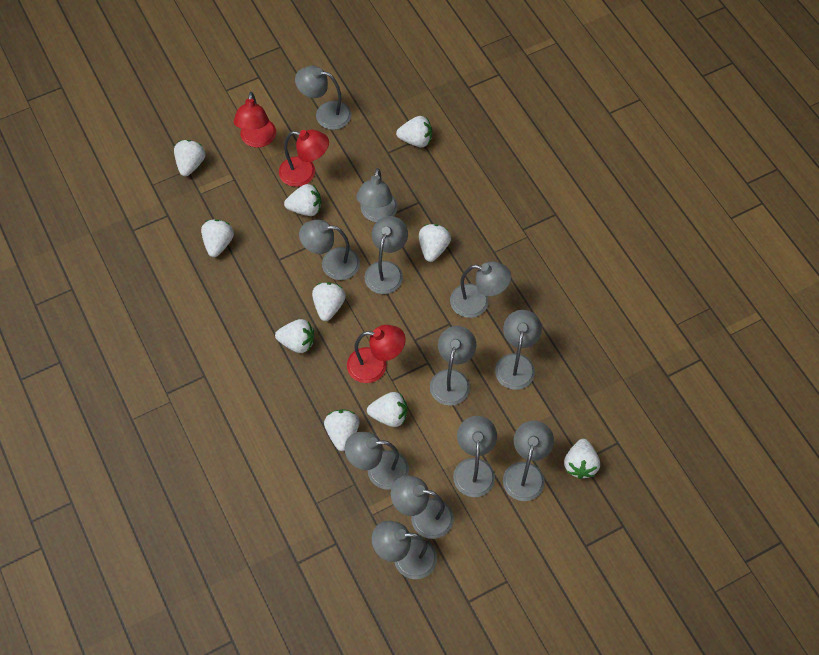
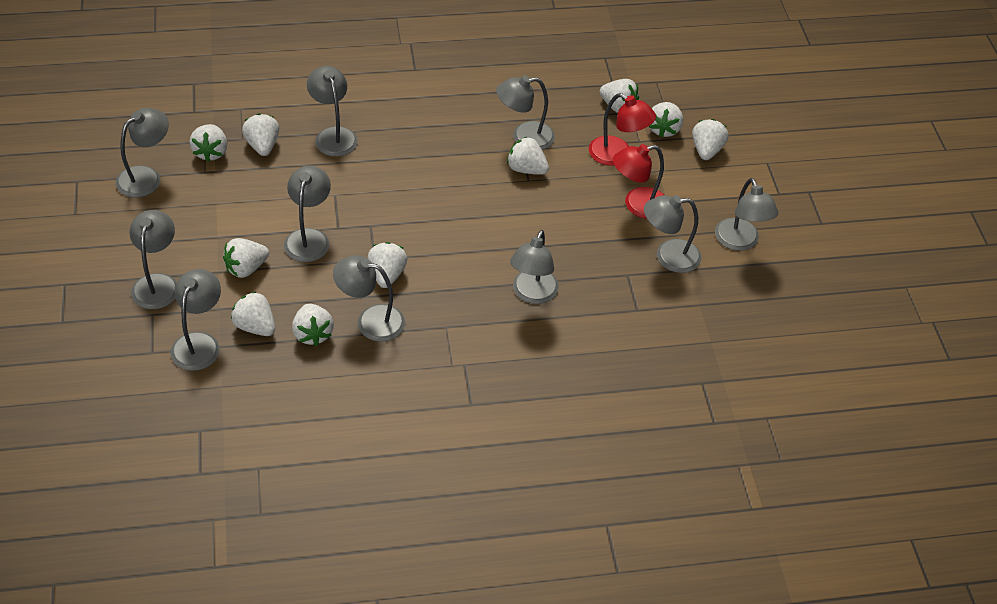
grey lamp: [295,66,352,130] [299,220,360,280] [345,432,409,490] [356,168,398,222] [364,216,408,294] [372,521,437,579] [391,475,454,539] [430,326,477,406] [450,262,511,318] [453,416,497,497] [495,310,542,390] [503,420,554,501] = 12 -> [116,108,169,198] [130,210,177,309] [171,269,221,371] [284,166,331,262] [307,66,358,157] [333,256,405,342] [496,75,555,150] [510,230,559,304] [644,195,701,273] [715,178,779,251] = 10
red lamp: [234,92,276,148] [279,130,329,187] [347,325,406,383] = 3 -> [589,93,656,166] [613,144,664,219] = 2

